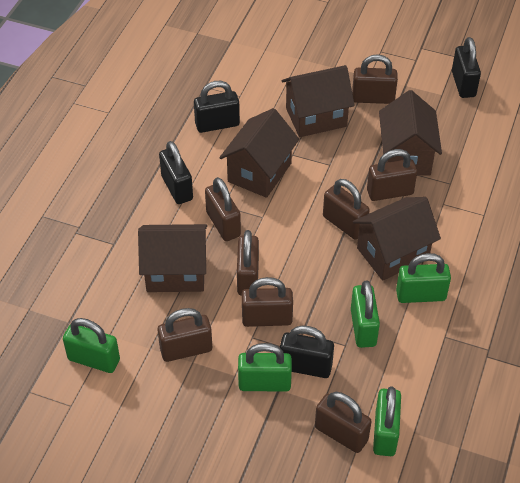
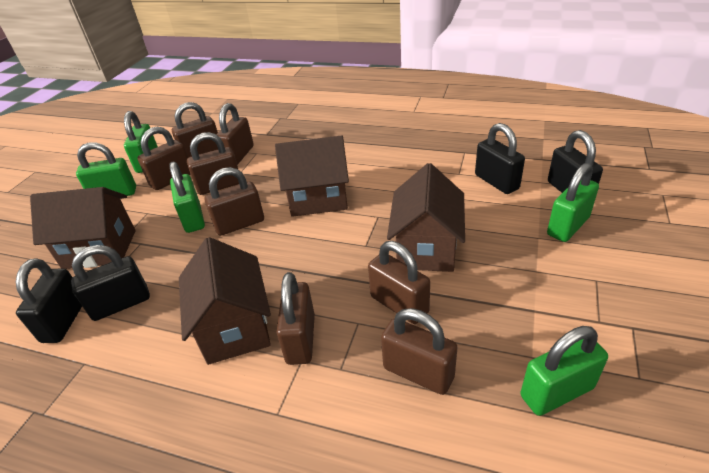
brown house: [138,224,207,292] [219,108,299,198] [282,65,355,137] [353,197,441,281] [379,90,442,176] = 5 -> [30,187,136,269] [179,237,271,365] [275,135,349,217] [387,163,465,272] = 4

